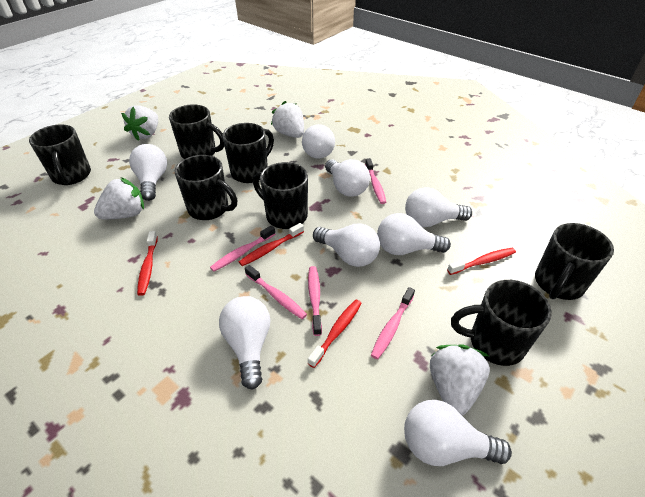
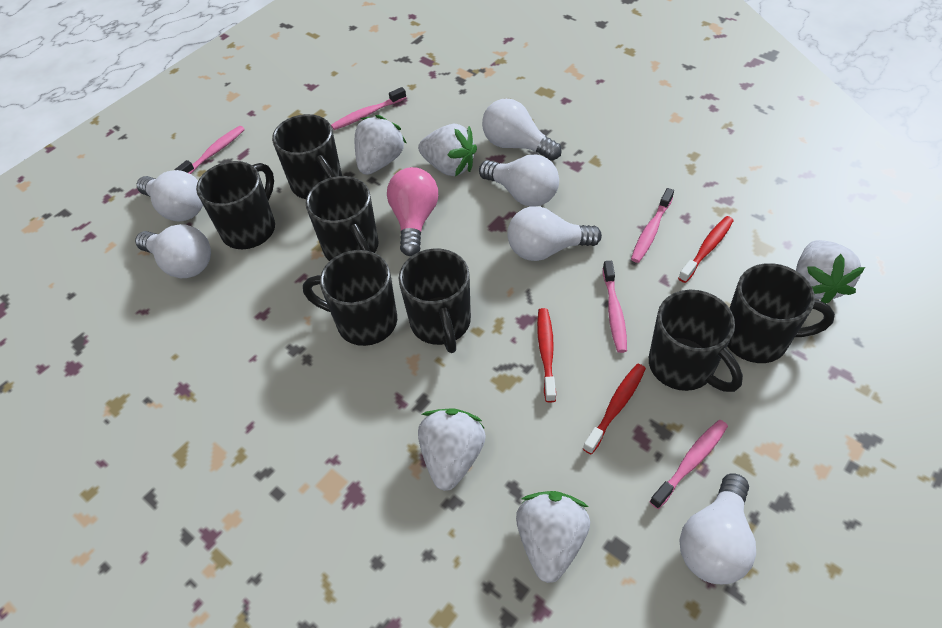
pink light bulb: none = 0 -> [387,167,438,256] = 1
red toothbrush: [137,231,158,296] [239,223,304,266] [308,300,362,368] [447,248,516,275] = 4 -> [537,308,556,403] [583,364,646,454] [678,216,734,283] = 3
white light bulb: [129,144,167,201] [219,296,271,390] [302,124,335,159] [313,223,380,267] [325,159,370,197] [377,213,451,255] [404,400,512,466] [405,187,472,227] = 8 -> [135,224,211,278] [137,170,203,222] [479,154,559,206] [482,98,562,161] [507,206,602,261] [679,473,756,584] = 6
white strawberry: [94,177,144,219] [121,105,158,141] [271,101,304,138] [430,345,490,415] = 4 -> [355,115,406,175] [418,124,477,176] [418,409,486,491] [516,491,590,583] [796,240,865,304] = 5

